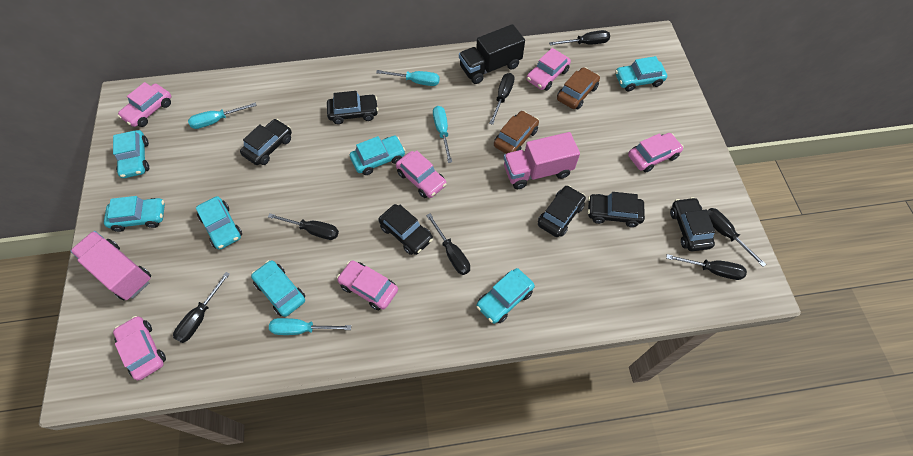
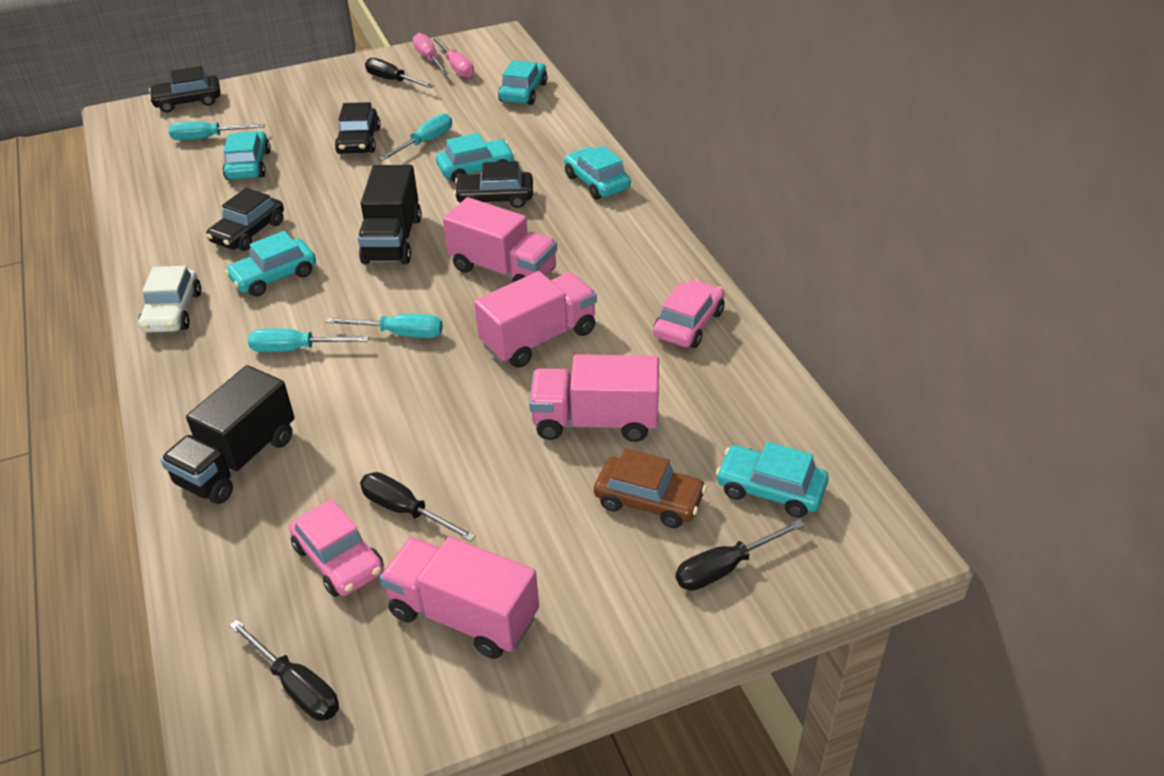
black car: [240,119,292,165] [327,91,378,124] [378,204,433,255] [538,185,586,237] [588,192,645,227] [670,197,715,251] = 6 -> [149,66,220,113] [206,188,284,251] [335,102,380,154] [454,161,533,208] = 4
black screwdriver: [173,272,230,343] [268,213,339,240] [426,213,470,275] [489,73,515,125] [549,30,610,46] [666,254,747,280] [707,208,766,267] = 7 -> [229,620,339,721] [360,472,476,542] [365,58,434,88] [676,519,805,591] = 4
black truck: [459,24,525,84] = 1 -> [160,365,295,504] [358,165,421,264] = 2
brown car: [494,111,539,154] [557,67,600,110] = 2 -> [594,448,707,528] = 1
pink car: [113,316,166,380] [118,82,171,127] [337,260,398,310] [396,150,447,198] [527,48,571,91] [628,133,683,173] = 6 -> [289,499,384,597] [653,280,725,348] = 2
pink screwdriver: none = 0 -> [413,33,448,74] [433,38,474,78] = 2
pink truck: [70,231,151,300] [504,132,580,189] = 2 -> [380,537,539,659] [443,197,557,282] [474,271,597,368] [529,354,659,442] = 4
turquoise car: [104,196,165,232] [113,130,149,178] [196,196,242,250] [251,260,305,317] [350,136,405,175] [476,268,535,324] [615,56,667,91] = 7 -> [223,131,271,180] [225,231,316,296] [436,133,515,183] [498,60,547,105] [564,146,631,200] [716,442,829,518] = 6
white car: none = 0 -> [138,266,201,333] = 1

